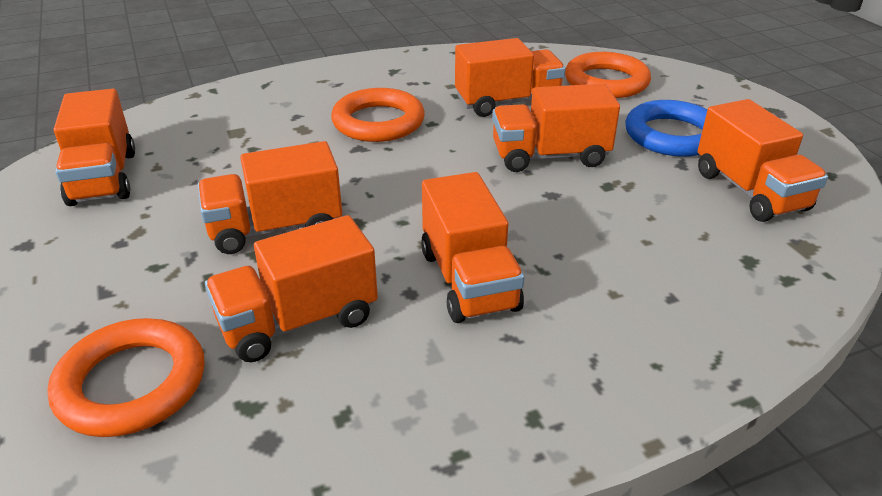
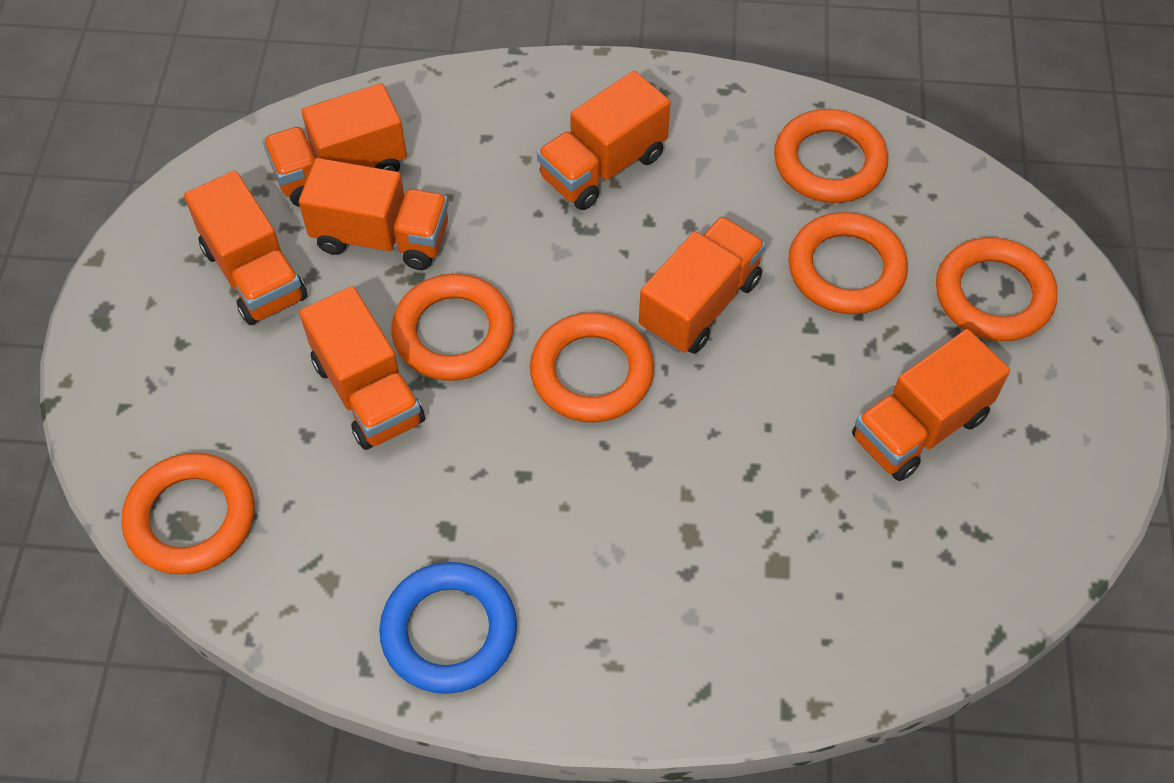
orange ring: [48,318,205,437] [331,88,425,142] [565,52,651,98] = 3 -> [122,452,254,575] [392,274,514,381] [530,312,654,423] [774,109,888,203] [788,212,908,314] [936,237,1058,341] = 6

